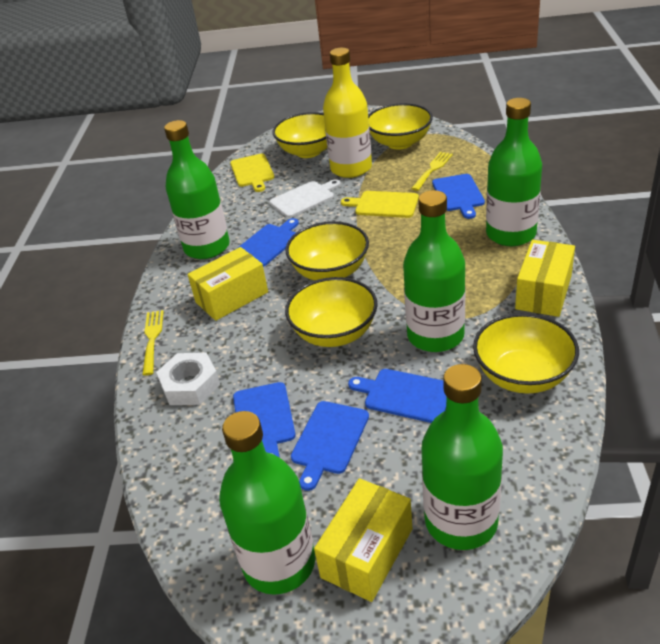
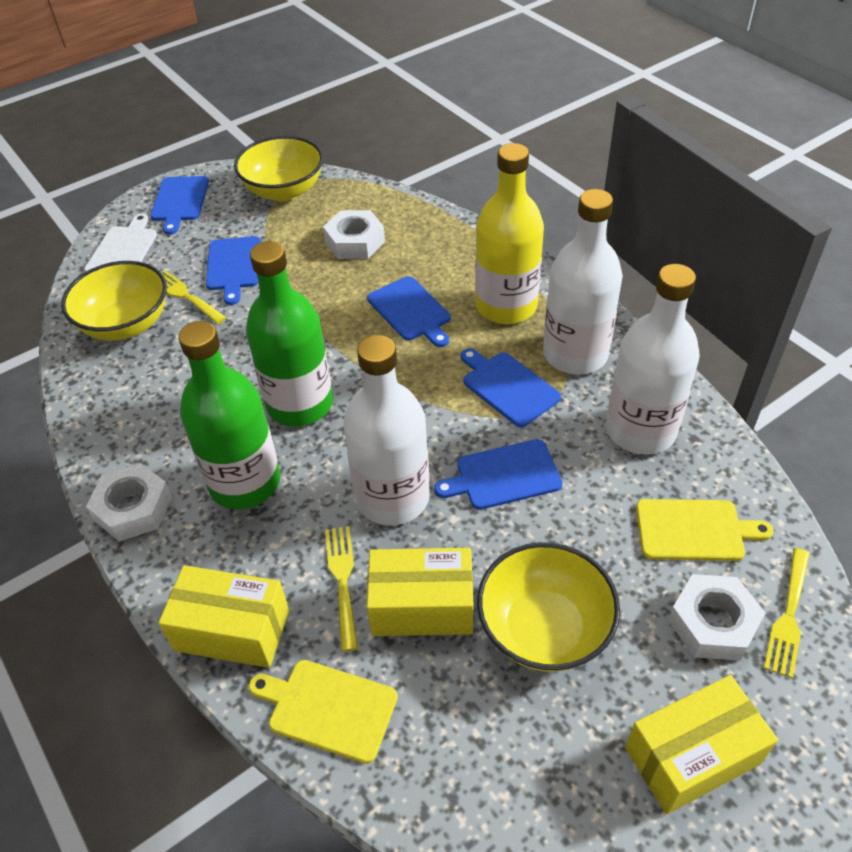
green bottle: [164,120,230,259] [219,411,315,595] [403,190,466,352] [422,364,503,550] [486,98,542,246] = 5 -> [178,321,280,509] [246,241,333,426] = 2
white bottle: none = 0 -> [344,335,430,526] [543,189,623,374] [606,264,700,455] = 3
white nut: [156,353,220,405] = 1 -> [86,463,172,541] [323,210,385,259] [668,574,765,661] = 3
yellow bowl: [272,112,327,158] [285,221,369,280] [285,277,378,347] [368,103,433,149] [473,313,579,393] = 5 -> [61,261,167,341] [234,136,323,201] [477,542,620,672] = 3
yellow fork: [142,310,164,376] [411,152,453,191] = 2 -> [162,270,227,324] [325,526,358,652] [764,548,810,678] = 3

